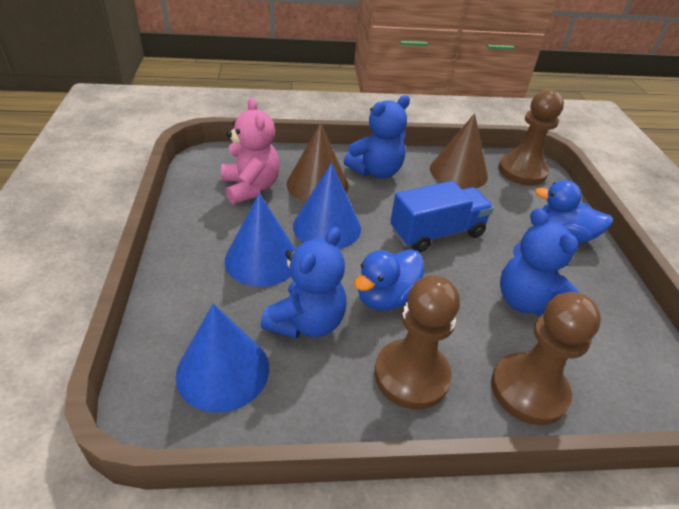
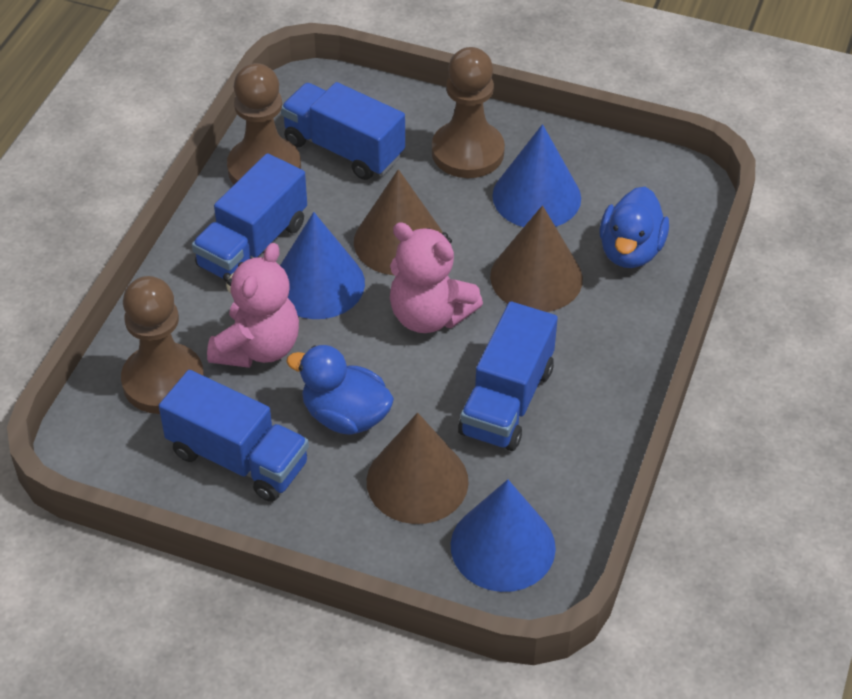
blue teddy bear: [261,227,347,339] [344,95,410,178] [500,208,579,317] = 3 -> none = 0
blue truck: [390,181,494,253] = 1 -> [159,370,309,502] [192,153,307,278] [281,82,405,180] [458,302,558,451] = 4
brown cone: [287,123,349,202] [430,113,488,189] = 2 -> [354,169,443,275] [367,413,469,524] [490,205,583,312] = 3
pink teddy bear: [221,98,280,204] = 1 -> [207,243,299,368] [390,222,483,333] = 2

